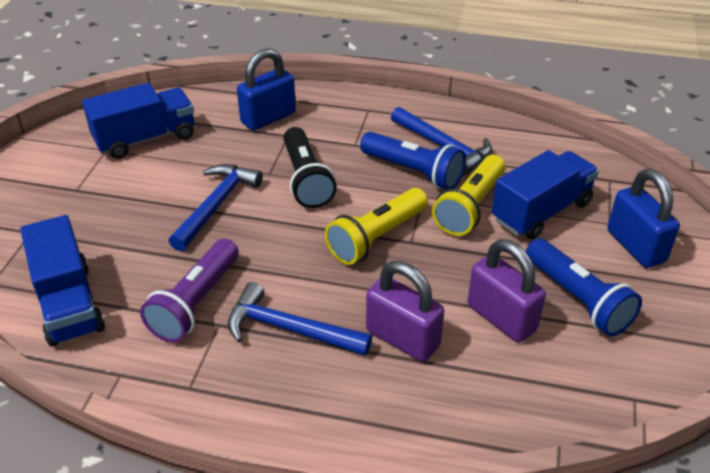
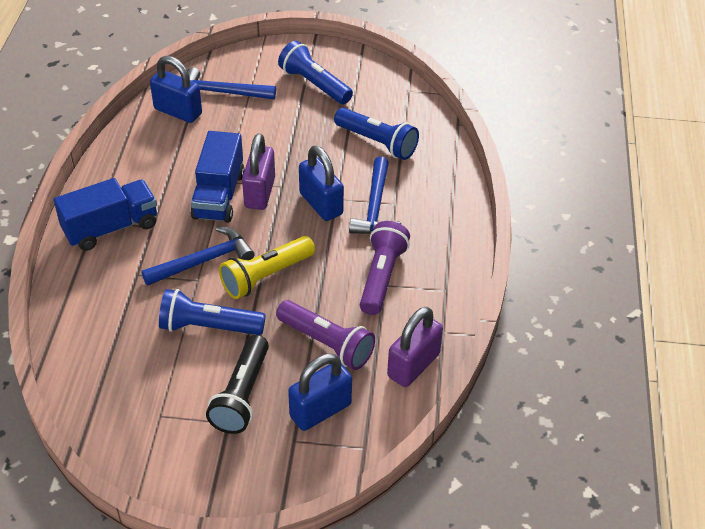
blue flashlight: [360,132,466,189] [526,238,642,336] = 2 -> [159,289,266,335] [278,41,353,104] [334,108,419,160] = 3
blue padlock: [237,48,296,131] [607,169,680,268] = 2 -> [150,56,202,123] [288,353,352,431] [299,146,344,221] = 3
blue truck: [20,215,105,347] [82,83,194,159] [492,150,599,239] = 3 -> [54,178,157,251] [191,131,245,223] = 2
purple flashlight: [140,239,239,342] = 1 -> [276,300,375,370] [360,221,410,315] = 2
yellow flashlight: [325,188,428,265] [432,155,506,236] = 2 -> [219,236,315,299] = 1

